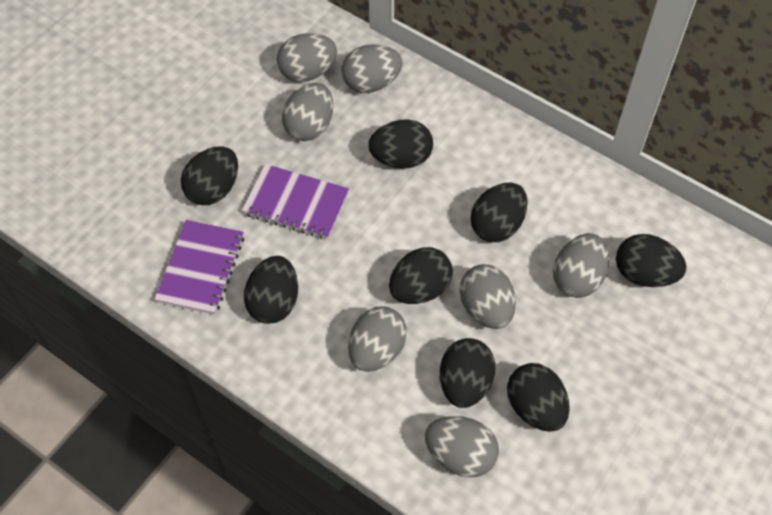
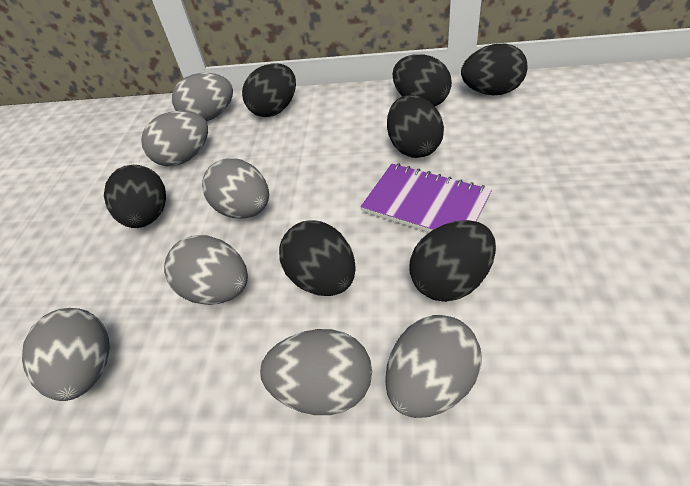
black egg: [181,146,238,205] [244,256,298,324] [368,119,433,168] [389,247,453,304] [440,338,496,408] [470,183,528,242] [507,363,570,432] [616,234,686,287] = 8 -> [104,165,166,228] [242,63,296,117] [279,220,356,296] [387,95,444,158] [393,54,452,106] [409,220,496,302] [461,44,528,95] = 7
purple notebook: [154,220,244,315] [242,164,349,239] = 2 -> [361,163,492,232] = 1

